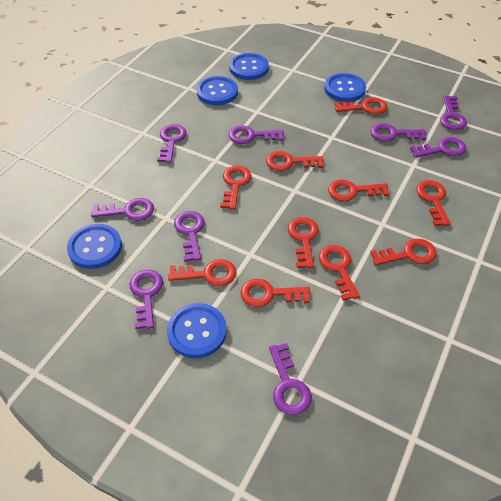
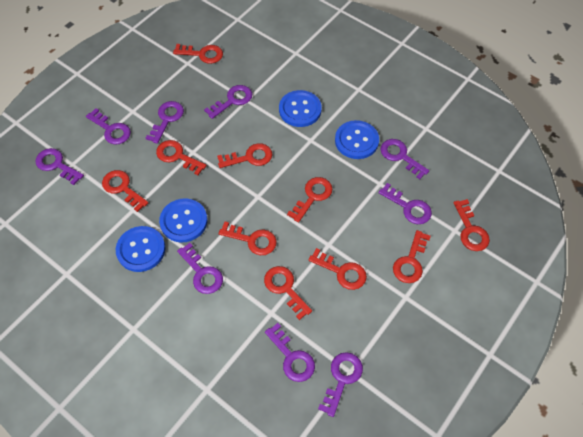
blue button: [67,224,122,269] [167,303,227,358] [196,76,238,105] [229,53,269,80] [324,73,366,102] = 5 -> [116,226,166,272] [159,198,207,242] [279,90,322,127] [335,120,379,159] = 4

